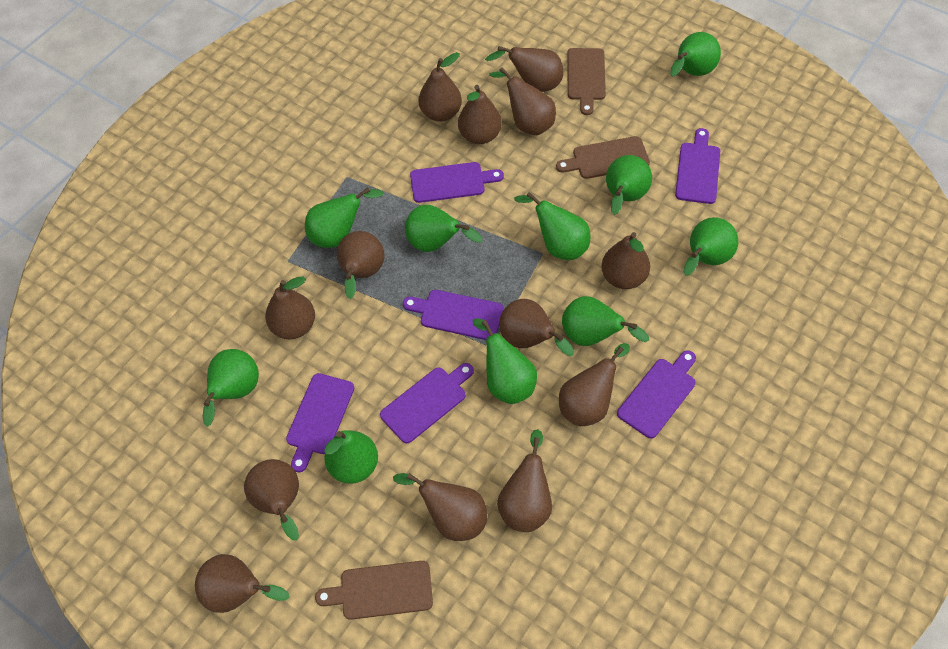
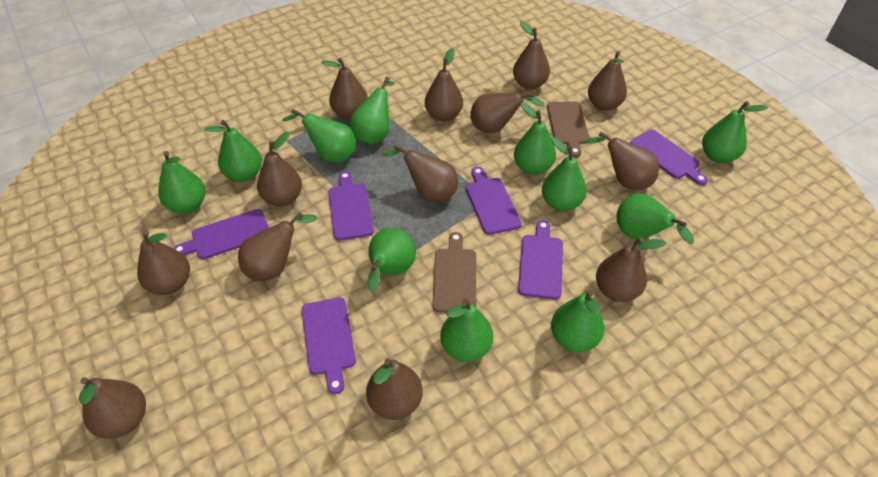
brown cutting board: [315,561,433,620] [556,136,650,179] [567,48,606,115] = 3 -> [433,232,476,313] [547,102,589,157] = 2
green pear: [203,349,259,427] [305,187,384,248] [324,430,378,484] [405,205,483,252] [472,318,537,404] [514,192,590,260] [562,296,649,346] [606,155,652,215] [670,32,721,77] [684,217,738,276] = 10 -> [158,151,205,214] [204,120,262,182] [282,109,356,163] [350,77,394,145] [367,227,416,292] [440,299,493,362] [514,103,556,175] [542,137,587,211] [551,290,604,352] [617,193,694,244] [702,101,769,163] = 11

